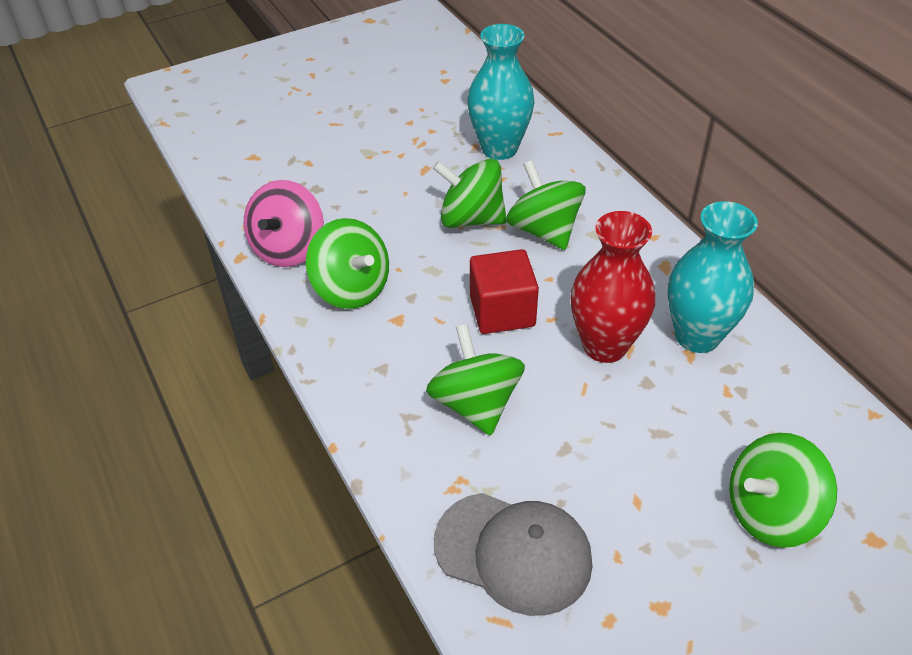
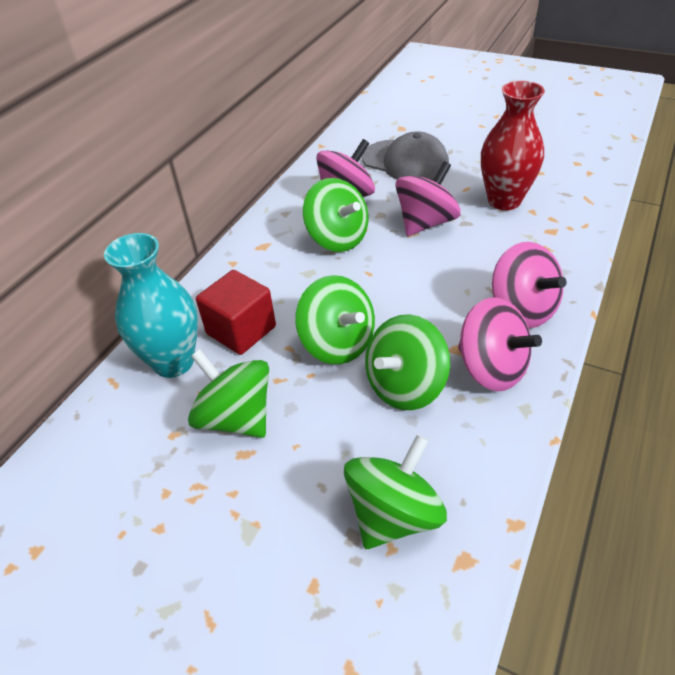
pink spinning top: [244,180,324,267] = 1 -> [316,139,375,197] [395,161,461,236] [458,297,542,391] [492,242,567,328] = 4
turquoise vase: [467,24,534,160] [668,201,758,353] = 2 -> [104,233,198,378] = 1

